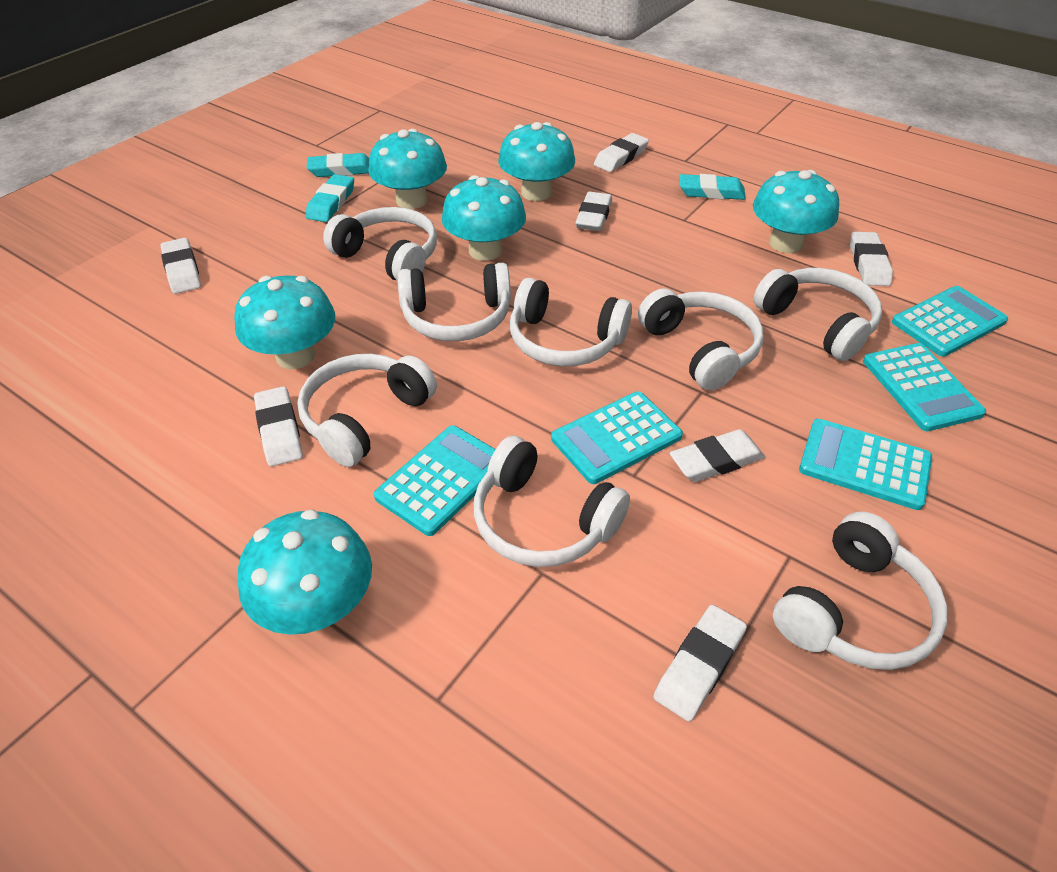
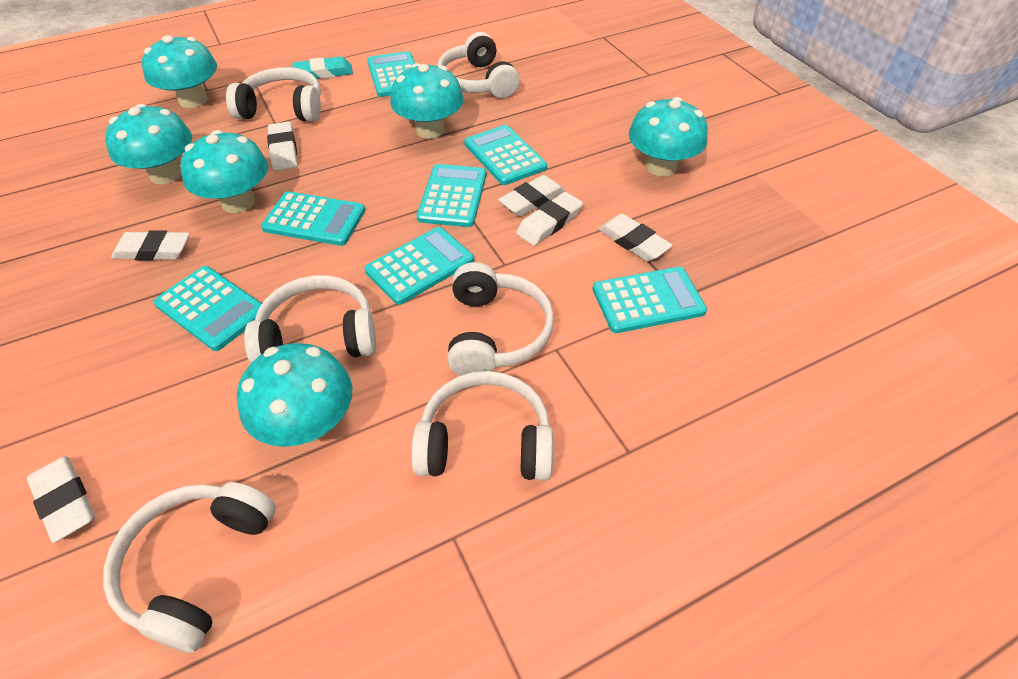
turquoise calculator: [374,425,496,536] [551,391,683,484] [799,419,932,510] [863,343,986,431] [892,286,1008,357] = 5 -> [153,266,262,351] [261,191,366,246] [364,227,474,305] [367,51,415,97] [417,164,486,227] [464,125,547,185] [592,267,707,333] = 7
turquoise eraser: [306,174,354,222] [307,153,369,177] [679,174,746,200] = 3 -> [292,57,353,79] = 1
white eraser: [160,238,201,294] [254,386,303,467] [575,192,612,231] [594,133,649,172] [653,605,747,721] [670,429,765,482] [850,232,893,286] = 7 -> [27,456,95,543] [111,230,190,261] [267,122,297,171] [498,175,565,216] [516,192,583,246] [598,214,673,261] = 6
white headphones: [297,354,437,467] [323,207,437,281] [398,263,511,341] [474,436,630,567] [510,278,632,366] [638,288,763,390] [754,268,882,361] [773,511,948,670] = 8 -> [103,482,276,653] [226,67,321,122] [244,275,376,364] [411,371,553,481] [438,32,520,98] [447,262,554,376] = 6

